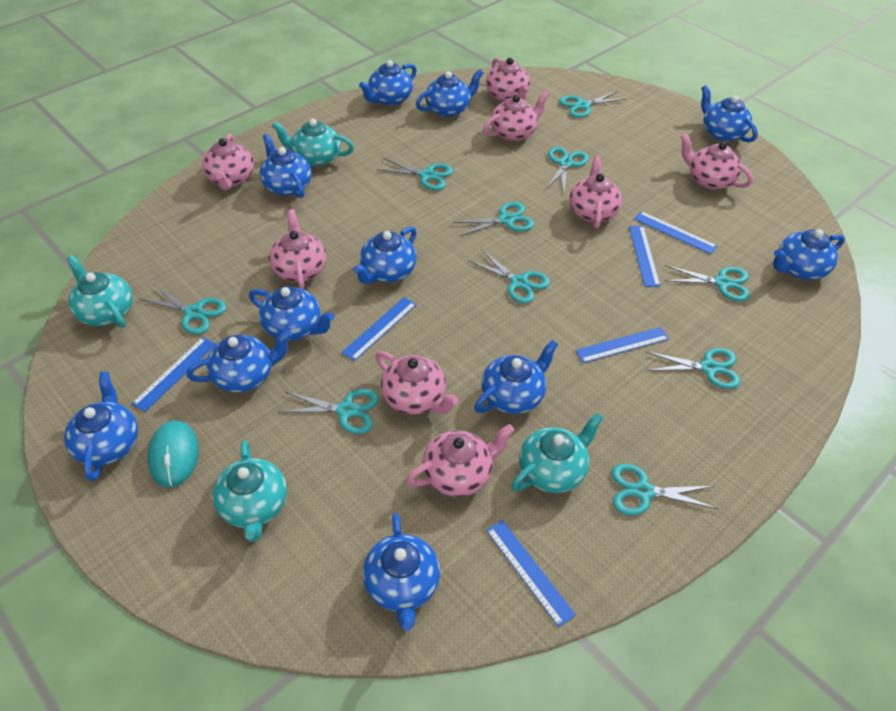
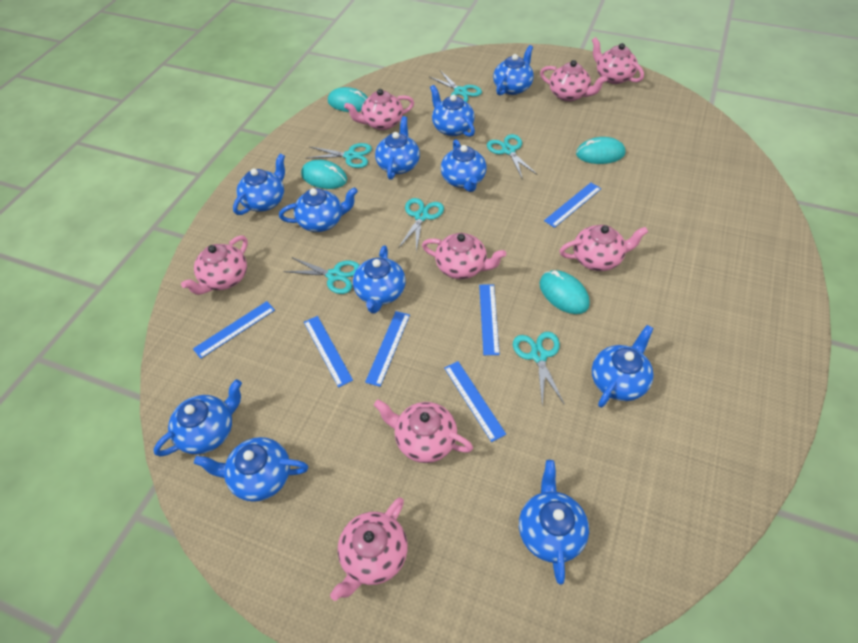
turquoise mouse: [147,421,199,488] = 1 -> [301,160,347,189] [328,87,368,112] [540,270,590,314] [576,137,625,164] = 4
turquoise scissors: [139,284,226,335] [280,389,379,434] [377,158,453,190] [453,202,534,236] [468,249,550,304] [545,146,588,192] [559,91,626,118] [612,463,718,516] [646,348,740,389] [665,265,750,301] = 10 -> [283,257,360,294] [306,143,372,168] [399,198,444,252] [430,71,482,102] [487,134,538,178] [513,332,564,406] = 6
turquoise teapot: [67,255,133,328] [212,440,287,542] [272,119,354,167] [511,413,603,493] = 4 -> none = 0

